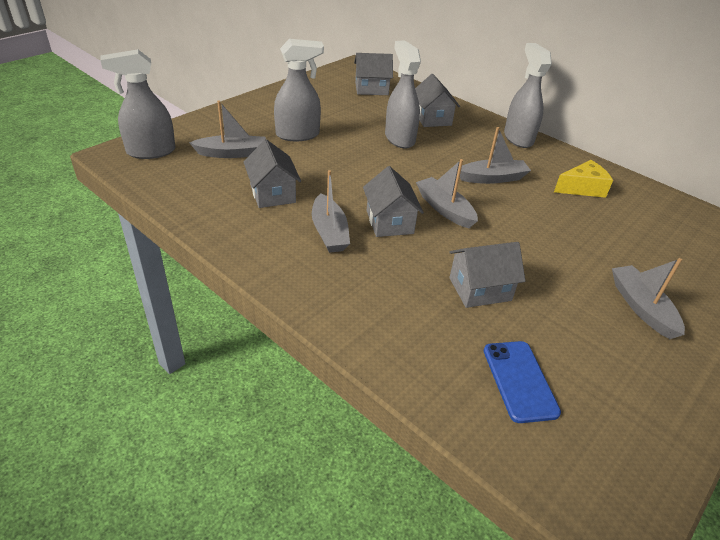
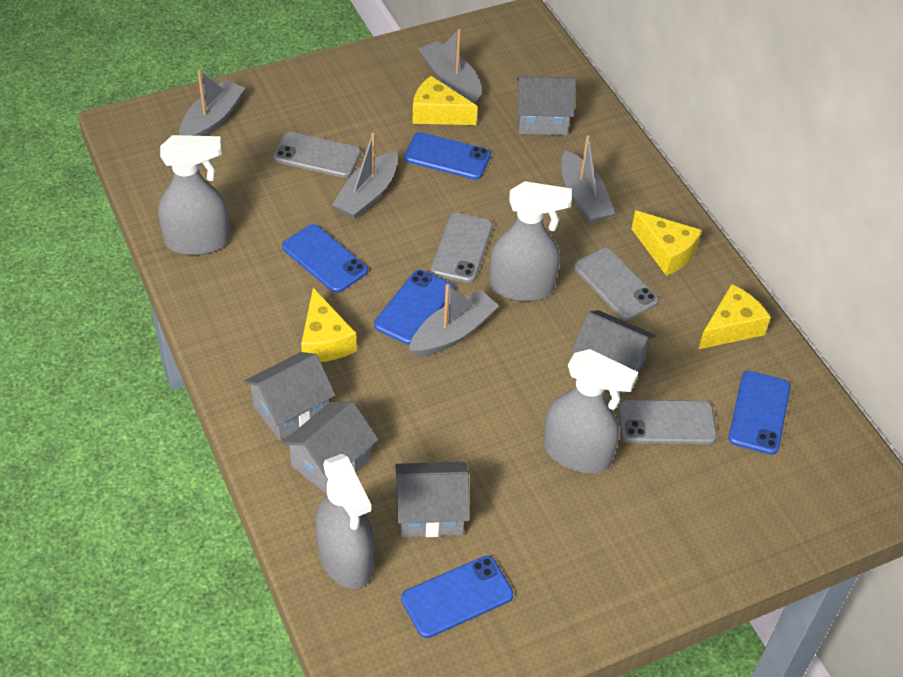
blue phone: [484,341,561,423] = 1 -> [282,224,368,293] [374,270,454,345] [401,556,513,638] [404,132,491,180] [728,371,791,455] = 5
grey phone: none = 0 -> [273,132,361,178] [431,213,493,283] [574,248,659,320] [619,400,717,444] = 4
yellow cheese: [554,160,613,198] = 1 -> [301,288,357,362] [412,76,478,125] [631,211,702,276] [698,284,771,349] = 4

